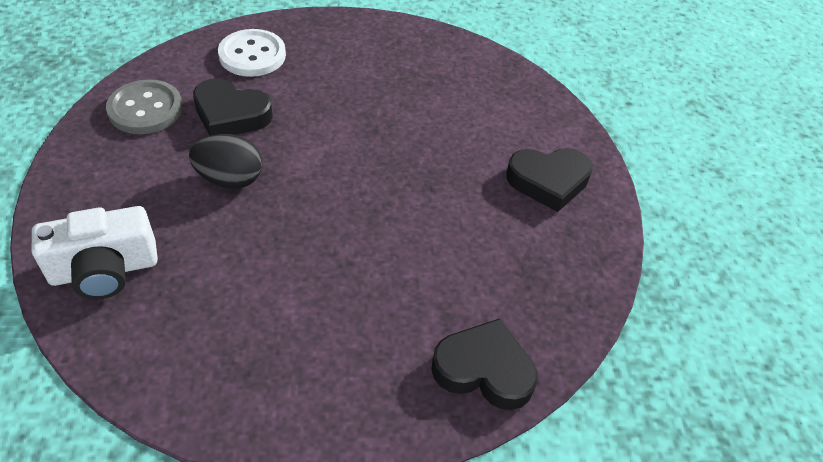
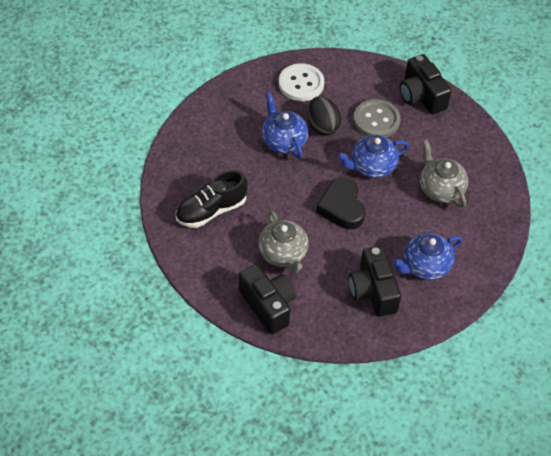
black camera: none = 0 -> [239,264,296,334] [349,246,401,317] [400,54,452,114] = 3
black heart: [193,78,273,136] [431,318,538,410] [506,148,593,212] = 3 -> [316,178,365,229] = 1
black shoe: none = 0 -> [176,170,248,228] = 1
blue teapot: none = 0 -> [262,92,308,159] [337,135,409,178] [393,233,462,280] = 3
grey teapot: none = 0 -> [258,210,308,273] [420,140,468,208] = 2
white camera: [32,206,158,299] = 1 -> none = 0

